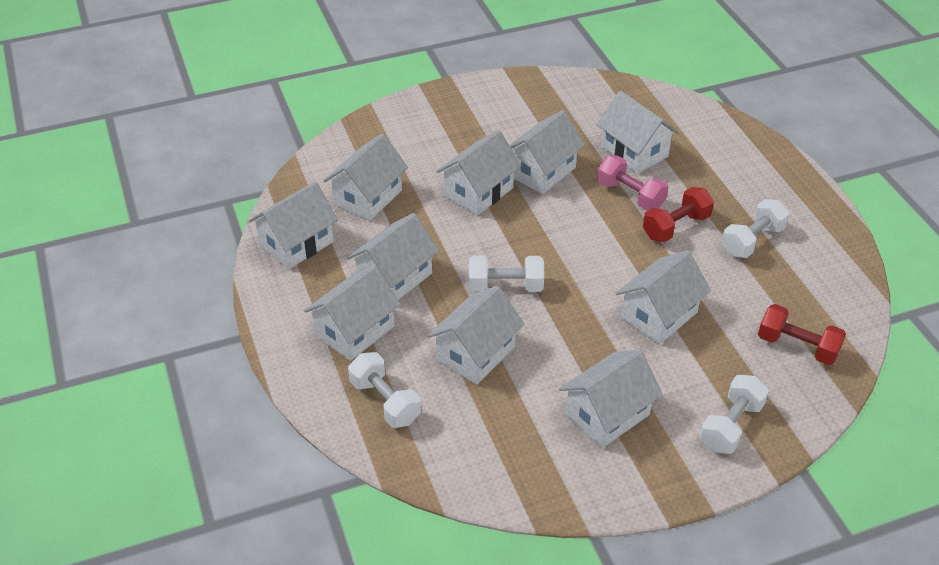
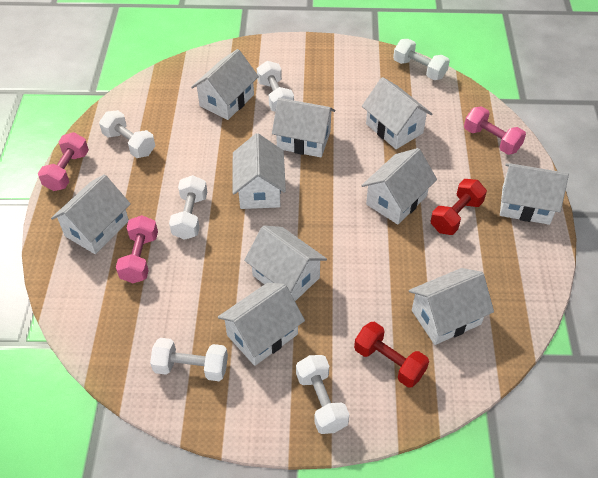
pink dumbbell: [597,156,668,211] = 1 -> [38,132,89,191] [116,215,158,283] [464,106,526,155] = 3
white dumbbell: [348,352,421,428] [469,256,544,292] [700,375,769,454] [722,199,789,258] = 4 -> [99,110,155,158] [150,338,228,381] [169,175,207,240] [257,61,294,112] [296,355,349,434] [393,39,450,80] = 6

